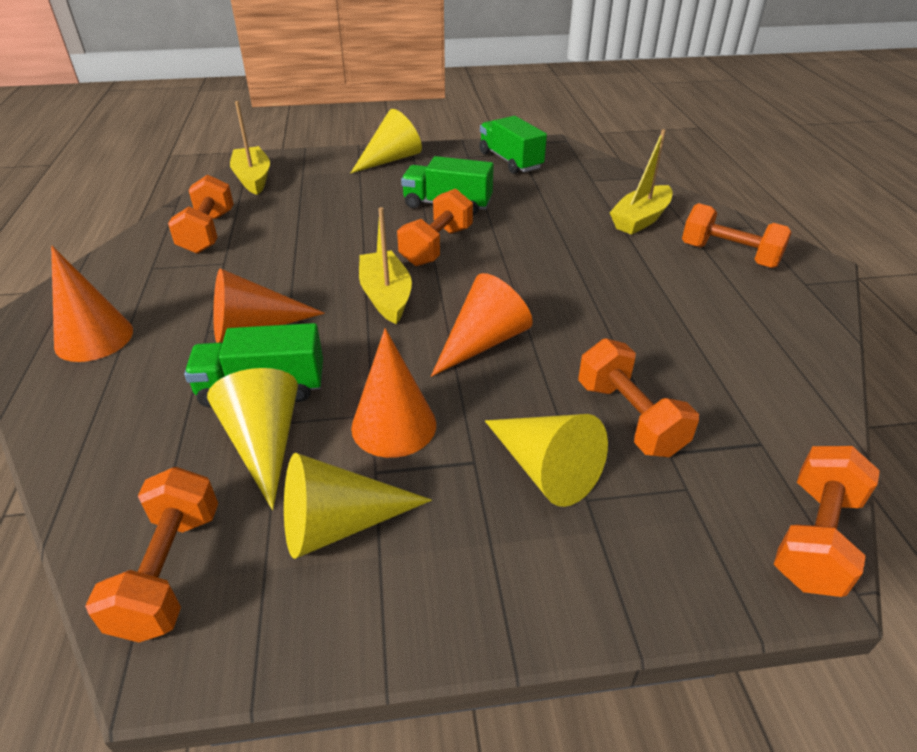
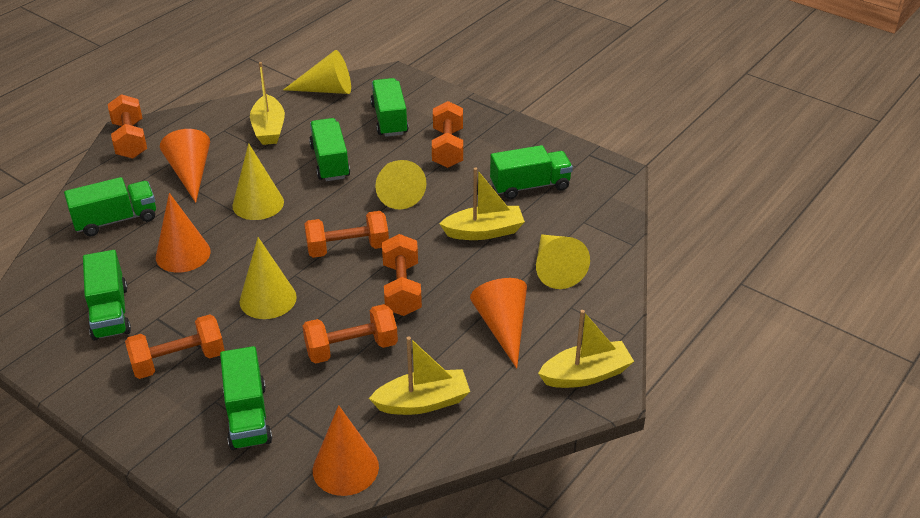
green truck: [184,323,323,408] [401,156,494,215] [479,116,547,174] = 3 -> [64,177,156,236] [83,250,131,341] [220,346,272,450] [309,118,350,181] [370,78,409,137] [490,145,573,199] = 6
yellow boat: [230,101,270,195] [359,207,412,324] [609,129,673,235] = 3 -> [250,62,285,145] [369,337,470,415] [440,168,525,240] [538,310,634,388] = 4
yellow cone: [207,368,298,510] [284,453,432,559] [350,109,422,174] [485,414,608,507] = 4 -> [232,143,284,220] [240,237,297,319] [283,50,351,94] [375,160,426,209] [536,234,590,289] = 5

